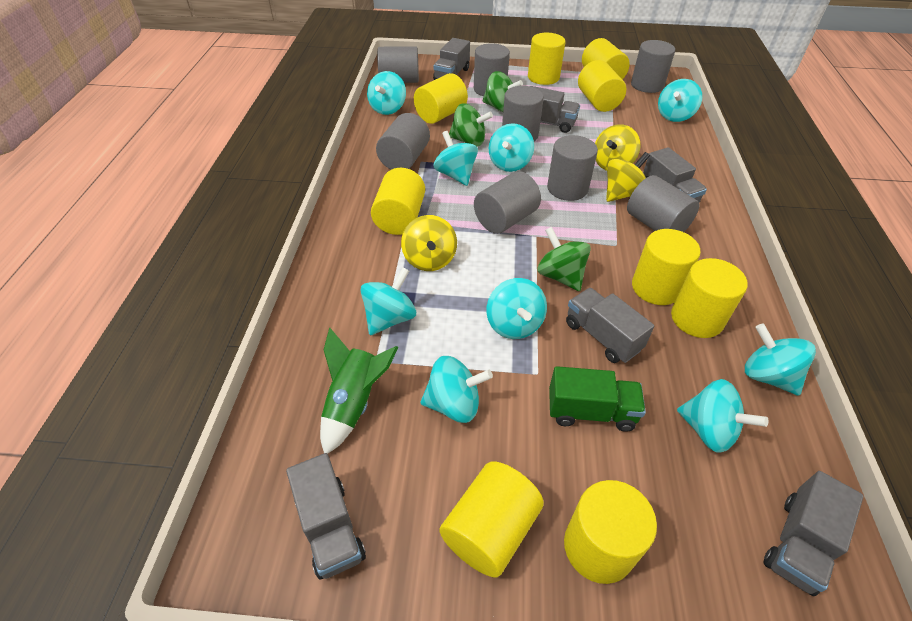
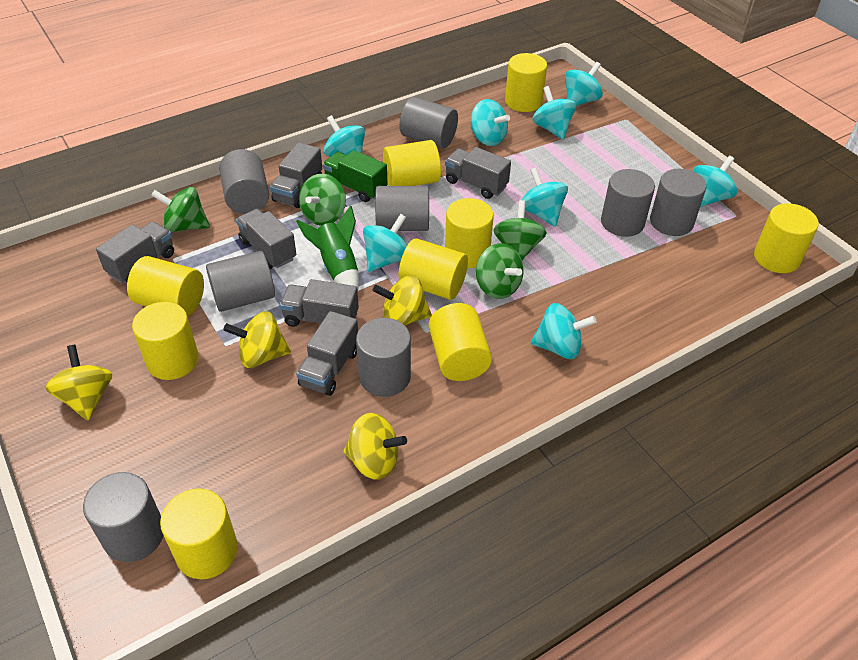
green spinning top: [449,103,493,147] [482,71,523,112] [537,227,591,291] = 3 -> [151,187,210,232] [299,174,346,226] [476,243,524,299] [493,200,547,260] = 4
turquoise spinning top: [360,267,416,335] [367,71,406,115] [420,356,493,423] [434,131,478,186] [487,278,547,339] [489,123,534,172] [658,79,702,122] [677,379,768,453] [745,324,816,395] = 9 -> [323,115,365,157] [363,214,407,272] [471,99,510,146] [522,167,568,227] [531,303,597,359] [532,86,576,140] [565,62,603,106] [693,156,737,207] = 8
yellow spinning top: [401,215,457,271] [595,124,640,171] [606,152,650,202] = 3 -> [45,345,112,420] [223,311,291,368] [343,413,407,480] [373,275,432,325] = 4

